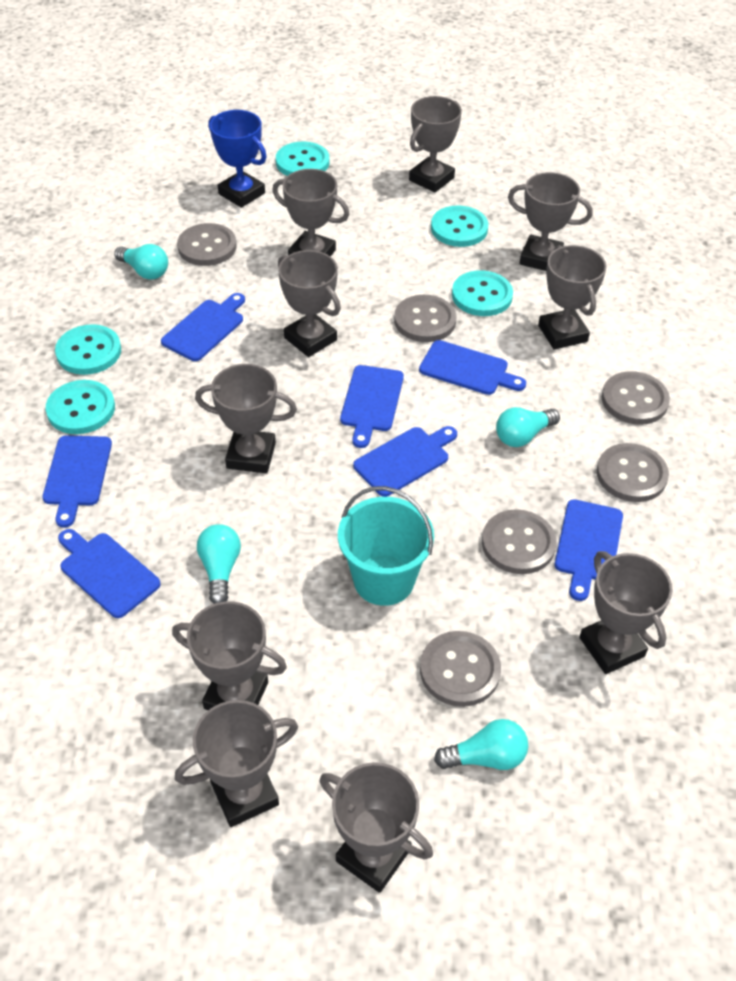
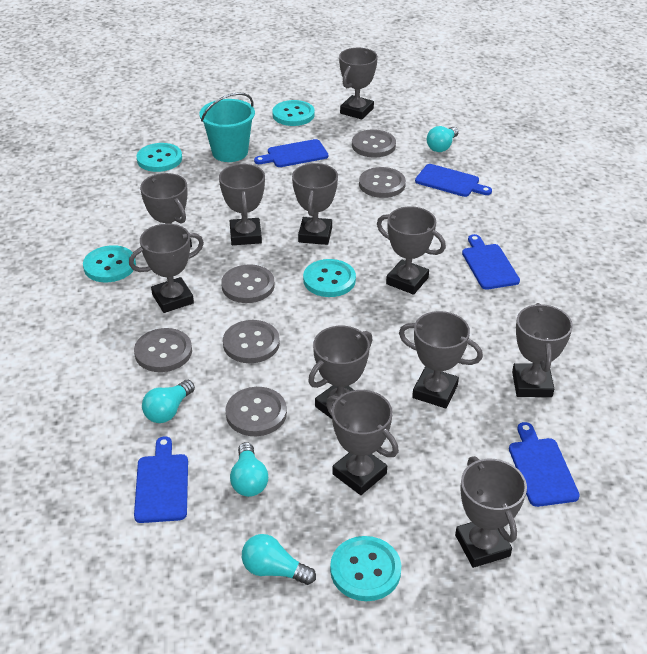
blue cutting board: [42,435,112,528] [58,529,161,618] [161,293,245,361] [340,365,404,448] [353,426,457,497] [419,340,526,395] [555,499,623,601] = 7 -> [134,436,188,523] [254,139,328,167] [415,164,492,197] [462,234,520,290] [509,422,580,507] = 5
blue trophy: [208,110,267,208] = 1 -> none = 0
grey trophy: [172,601,287,710] [175,700,298,827] [195,364,297,473] [272,169,349,256] [278,250,341,357] [320,762,433,893] [409,96,462,193] [508,172,593,271] [538,245,607,350] [579,551,672,674] = 10 -> [129,224,204,313] [140,173,192,248] [219,164,265,245] [292,163,338,245] [308,326,373,419] [326,390,399,495] [339,48,378,119] [377,207,446,295] [399,311,483,408] [455,456,527,568] [512,303,573,397] = 11

